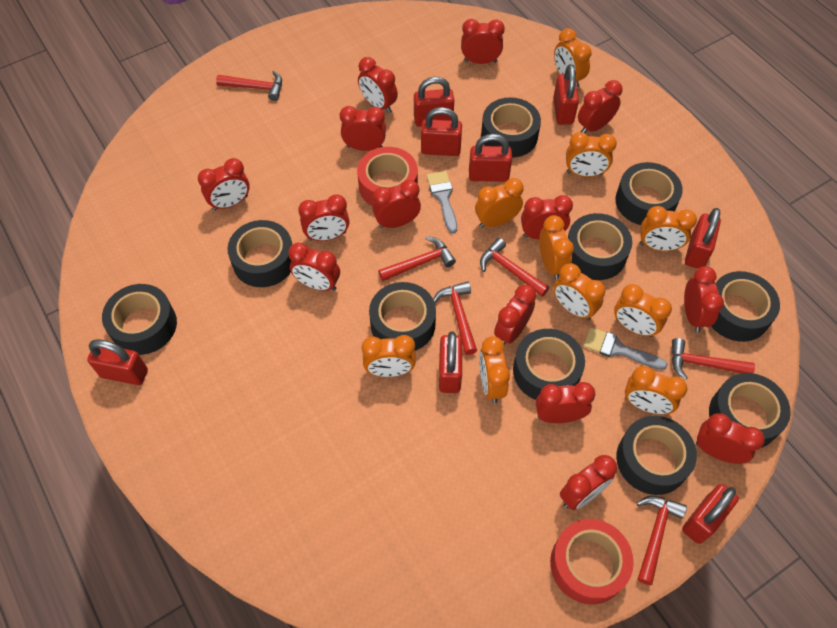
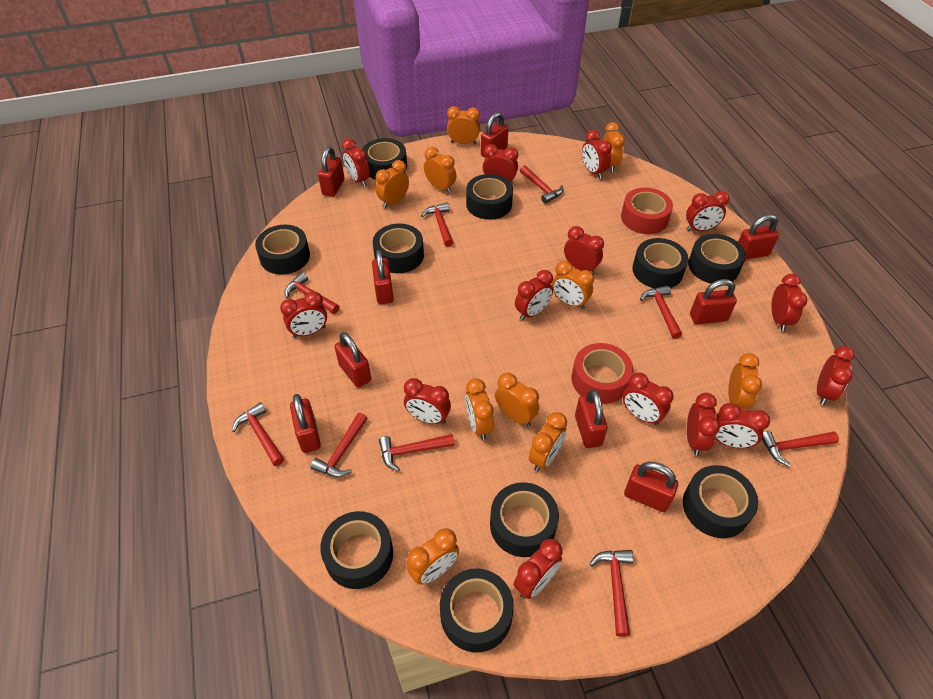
grey brush: [427,171,457,234] [583,327,668,370] = 2 -> none = 0
red hammer: [216,71,282,101] [378,236,456,281] [433,281,477,355] [480,238,549,297] [637,496,687,585] [672,338,755,380] = 6 -> [232,402,284,466] [285,272,340,314] [311,413,368,477] [379,434,455,471] [421,203,454,247] [520,165,563,204] [590,550,634,637] [640,285,682,339] [762,431,839,466] = 9
red padlock: [87,339,148,385] [414,77,454,127] [421,107,462,156] [439,331,462,393] [469,134,512,182] [553,64,579,125] [682,484,739,544] [685,208,721,269] = 8 -> [290,394,321,453] [318,146,345,197] [334,332,371,388] [372,250,393,304] [481,112,509,157] [575,389,608,448] [624,462,678,512] [690,279,737,324] [738,215,779,260] = 9

